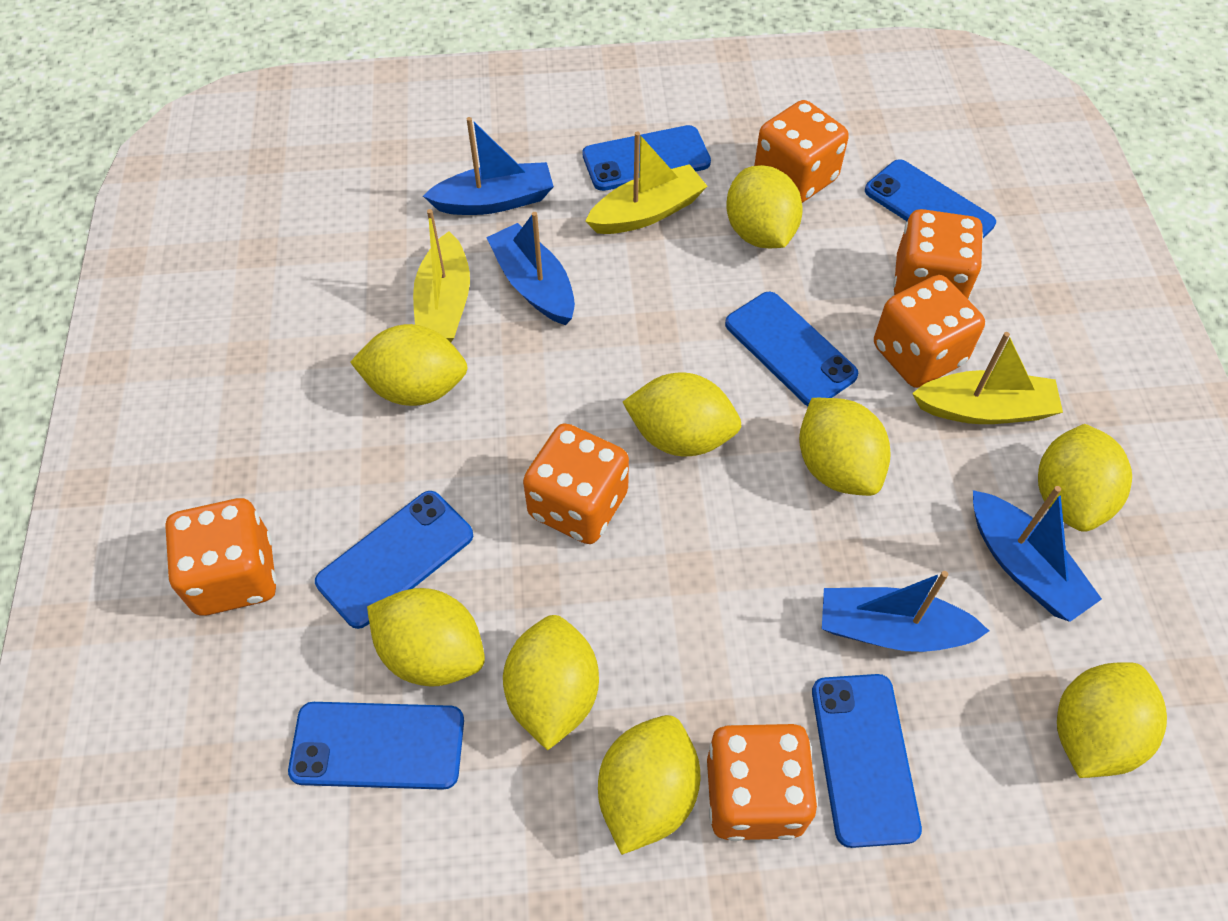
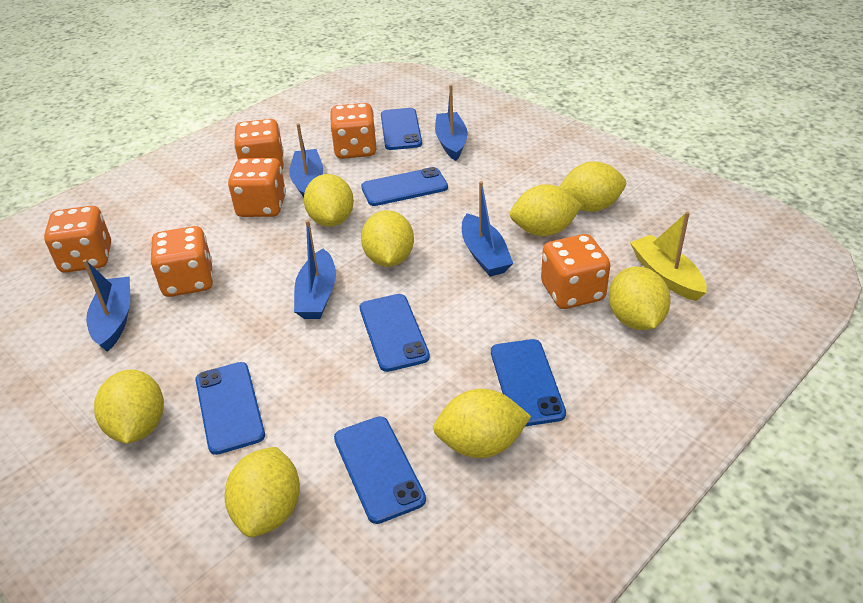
blue boat: [423,117,554,215] [486,212,575,325] [822,571,989,652] [973,486,1102,622] = 4 -> [83,259,130,352] [289,123,323,198] [294,220,336,319] [435,85,468,161] [462,181,513,276] = 5
yellow boat: [413,209,470,342] [585,131,708,234] [912,332,1063,424] = 3 -> [630,212,707,301] = 1
yellow lemon: [350,324,468,406] [367,588,485,686] [503,615,599,750] [598,715,700,855] [623,372,741,456] [726,165,803,248] [799,398,891,496] [1038,424,1132,532] [1057,662,1167,778] = 9 -> [94,369,164,444] [224,447,300,537] [304,174,354,227] [361,210,414,267] [433,389,531,458] [510,184,582,236] [559,161,626,212] [609,266,671,330] = 8

